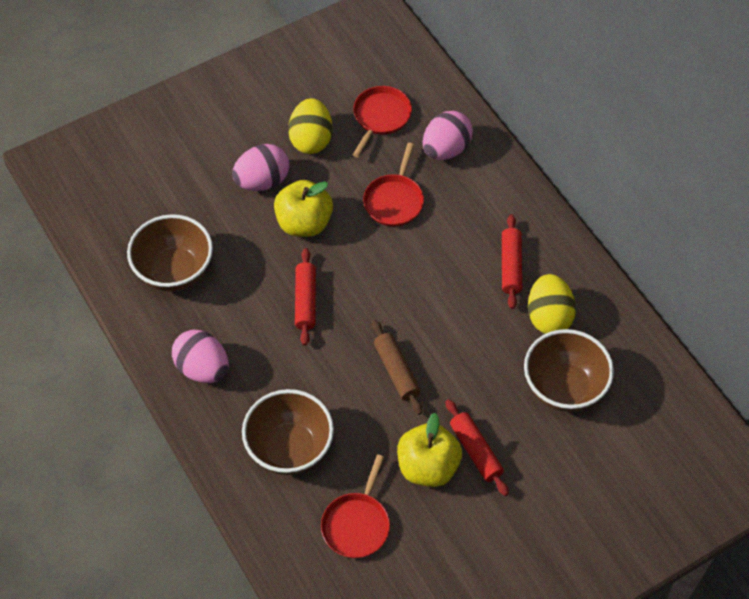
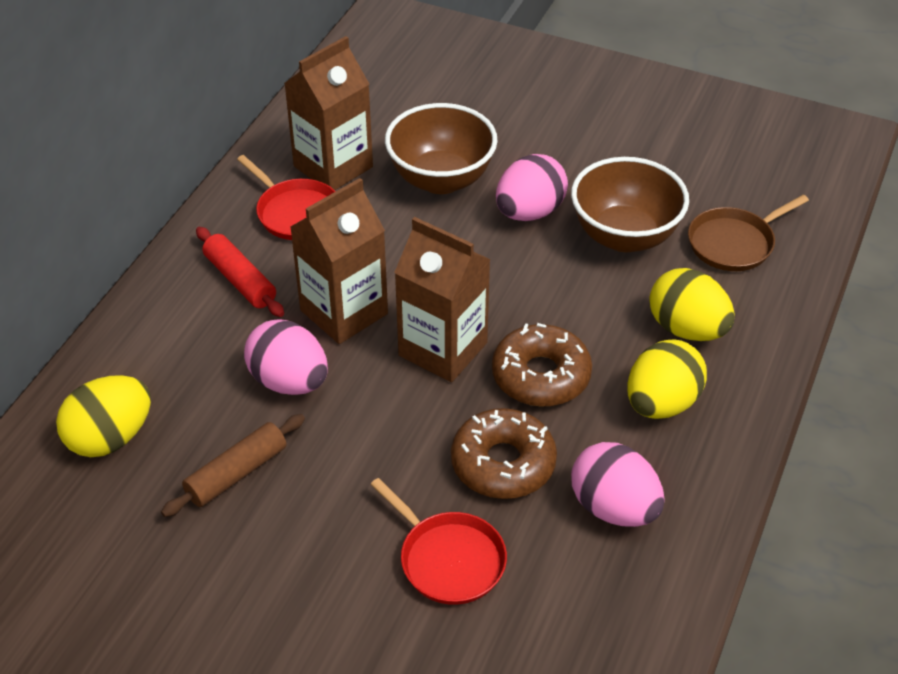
brown bowl: [127,214,213,292] [242,389,334,475] [524,329,614,412] = 3 -> [385,103,498,194] [571,157,689,252] = 2
brown carton: none = 0 -> [284,36,373,190] [290,178,388,344] [394,217,491,382] = 3
brown donut: none = 0 -> [451,408,557,499] [492,323,592,407] = 2
brown pan: none = 0 -> [688,195,809,271] = 1
red pan: [321,454,390,558] [353,86,412,157] [363,143,424,226] = 3 -> [237,155,336,240] [370,478,507,605] = 2
red rolling pin: [295,248,316,346] [445,399,509,496] [502,214,522,309] = 3 -> [196,227,284,317] = 1
yellow apple: [274,180,333,237] [397,413,462,487] = 2 -> none = 0
yellow egg: [288,98,332,154] [528,274,576,334] = 2 -> [56,375,151,457] [627,340,707,419] [649,268,735,341] = 3

